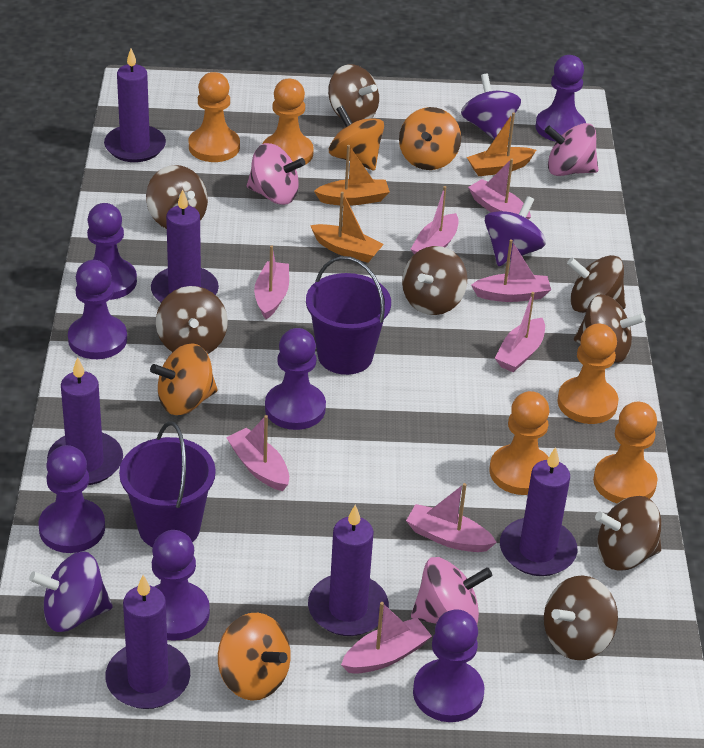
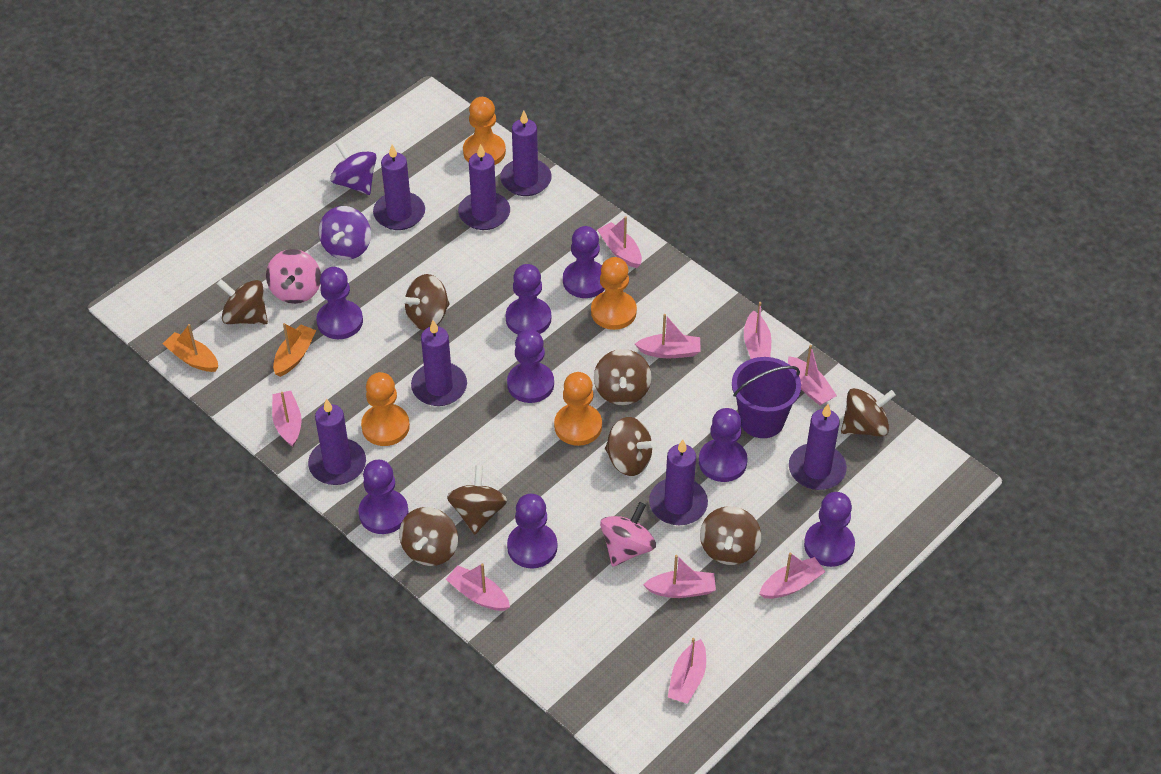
orange boat: [310,192,384,263] [314,145,390,206] [467,112,536,176] = 3 -> [163,324,218,372] [273,323,316,377] = 2
orange pawn: [189,72,240,162] [263,79,314,165] [489,391,550,495] [557,324,618,424] [593,402,658,503] = 5 -> [361,372,410,446] [463,97,506,165] [554,372,602,446] [591,257,637,330] = 4
orange spinning top: [150,343,218,415] [218,613,291,701] [329,105,384,171] [399,107,461,170] = 4 -> none = 0
pink boat: [226,415,289,491] [254,245,289,319] [341,602,432,674] [406,483,497,552] [411,186,459,254] [468,158,531,220] [471,239,551,302] [495,292,545,372] = 8 -> [272,391,302,447] [446,563,510,611] [597,216,642,268] [635,314,701,358] [643,555,716,598] [668,638,706,704] [744,302,771,359] [759,552,825,599] [788,345,837,406] = 9
pink spinning top: [247,143,305,205] [411,557,492,624] [544,123,598,176] = 3 -> [266,249,321,304] [600,502,656,567] = 2
purple bucket: [119,421,216,547] [306,256,391,375] = 2 -> [732,357,801,438] = 1
purple candle: [47,357,123,485] [104,48,166,162] [105,575,190,709] [151,189,219,303] [308,505,389,636] [500,447,577,576] = 6 -> [308,399,366,485] [373,145,425,230] [411,320,467,406] [458,144,510,230] [500,111,552,196] [649,440,708,525] [789,404,847,490] = 7
purple pawn: [38,445,105,553] [68,260,127,359] [87,203,137,300] [152,530,210,641] [265,328,326,430] [413,609,485,722] [535,55,586,142] = 7 -> [317,267,363,339] [358,460,409,534] [506,264,551,335] [507,330,554,403] [507,494,557,569] [563,226,605,298] [699,408,748,482] [804,492,855,567] = 8
purple spinning top: [29,551,113,632] [461,74,521,139] [485,196,546,266] = 3 -> [319,206,371,260] [330,141,377,195] = 2

